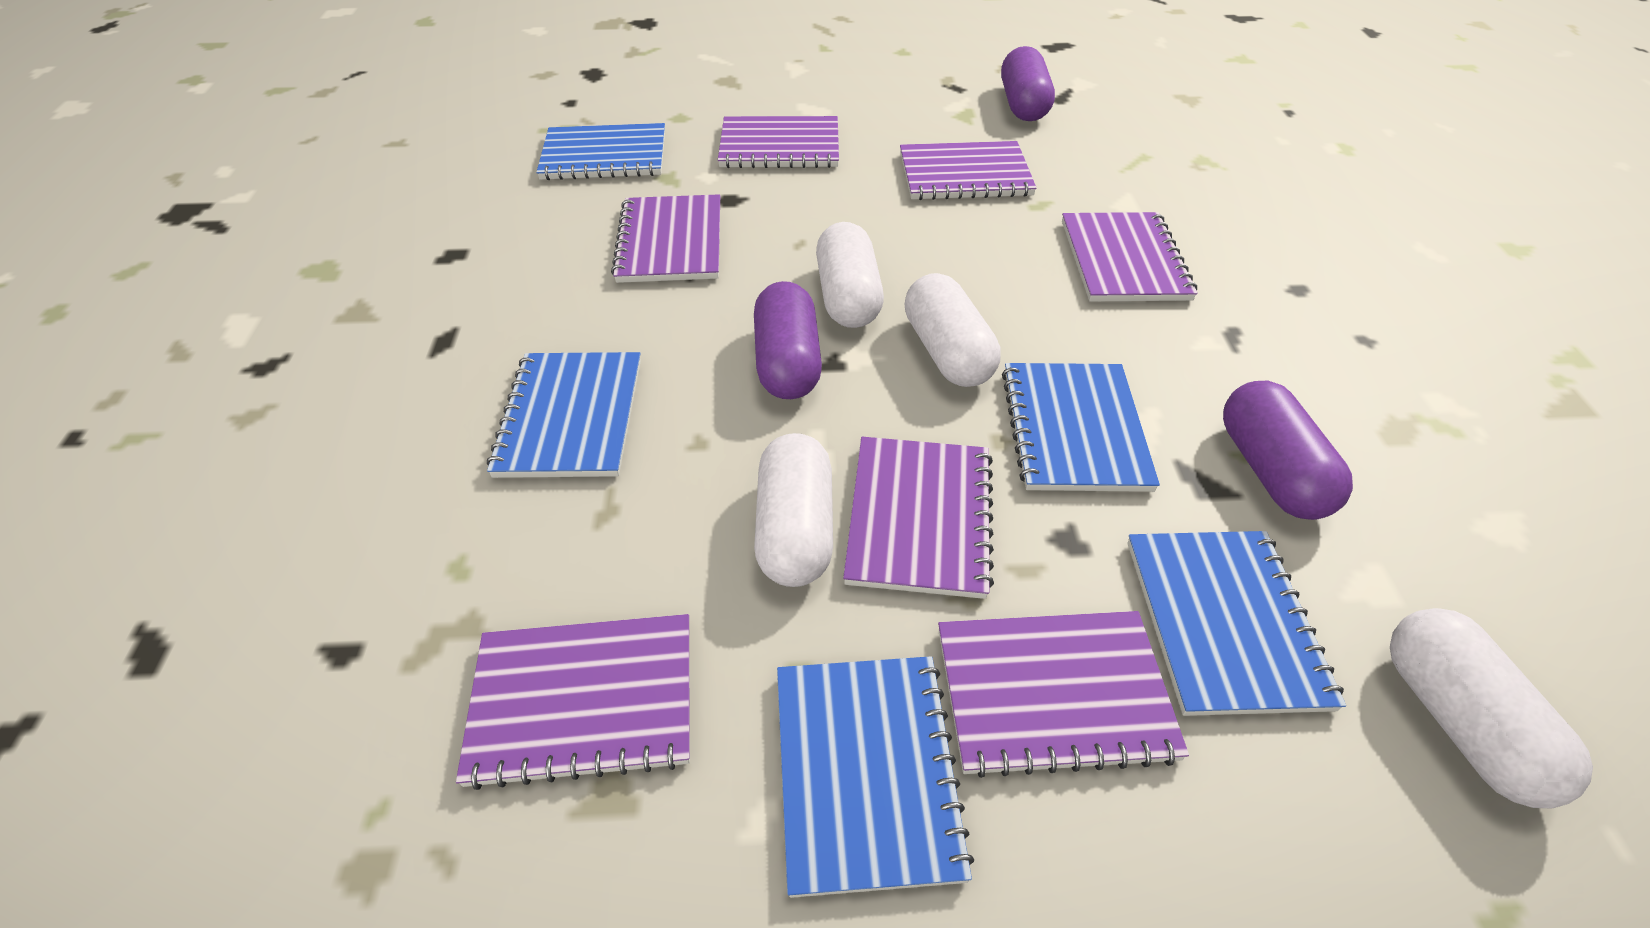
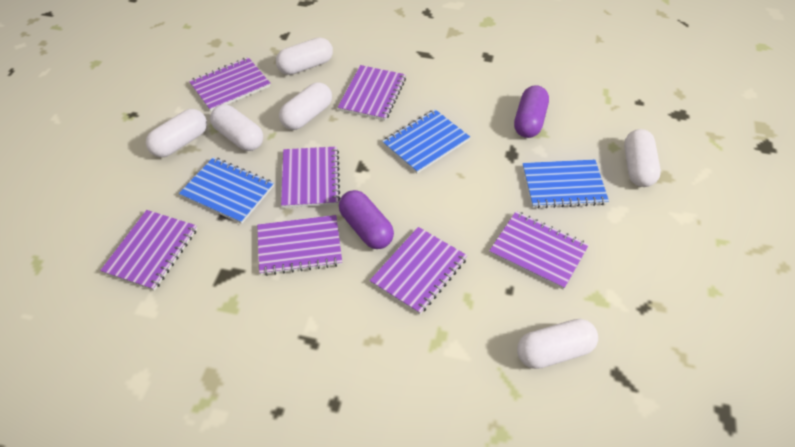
blue notebook: [487,352,641,478] [536,123,665,180] [777,656,974,898] [1002,363,1160,492] [1127,531,1346,716] = 5 -> [179,157,274,224] [382,109,470,173] [523,160,609,209] = 3
purple capsule: [754,281,822,399] [1001,46,1055,121] [1223,381,1353,520] = 3 -> [339,190,394,249] [514,85,549,138] = 2
white capsule: [754,433,833,587] [816,222,884,328] [905,273,1001,387] [1390,608,1593,809] = 4 -> [146,109,207,157] [210,104,263,151] [276,37,333,75] [279,82,332,130] [517,319,598,369] [624,129,661,187] = 6

